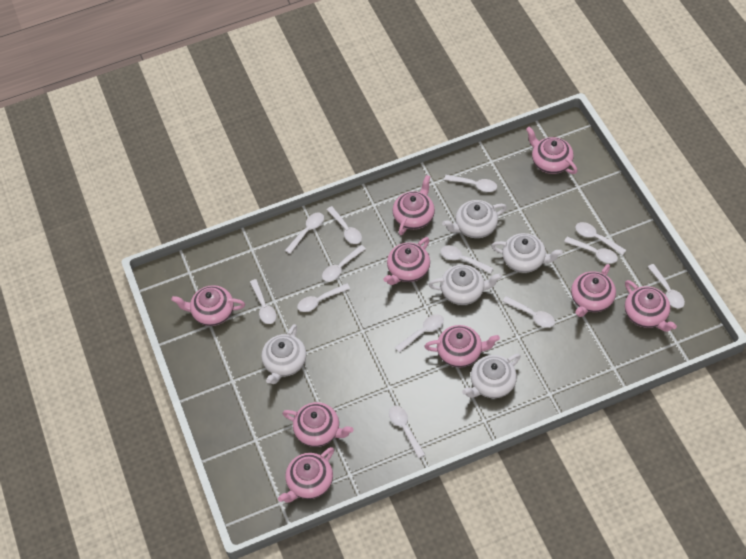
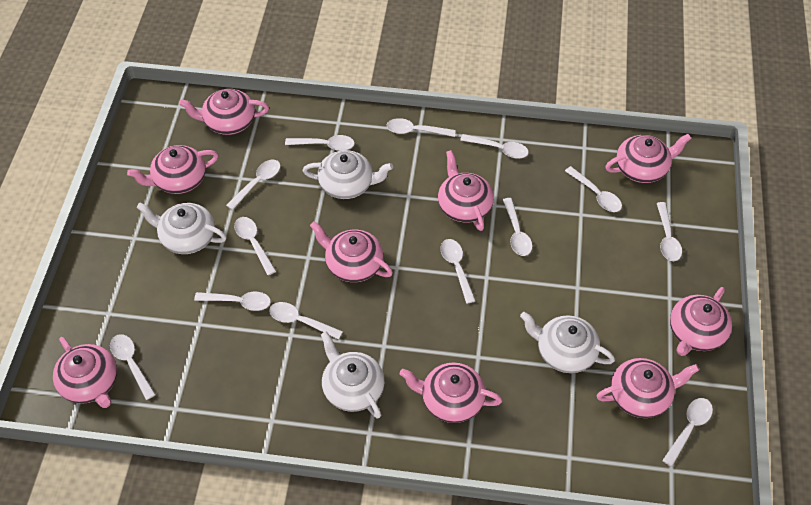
white teapot: [262,324,306,384] [428,265,501,305] [442,200,507,238] [462,354,521,398] [491,233,563,273] = 5 -> [136,203,227,254] [303,150,393,199] [321,331,385,419] [520,312,615,373] = 4

